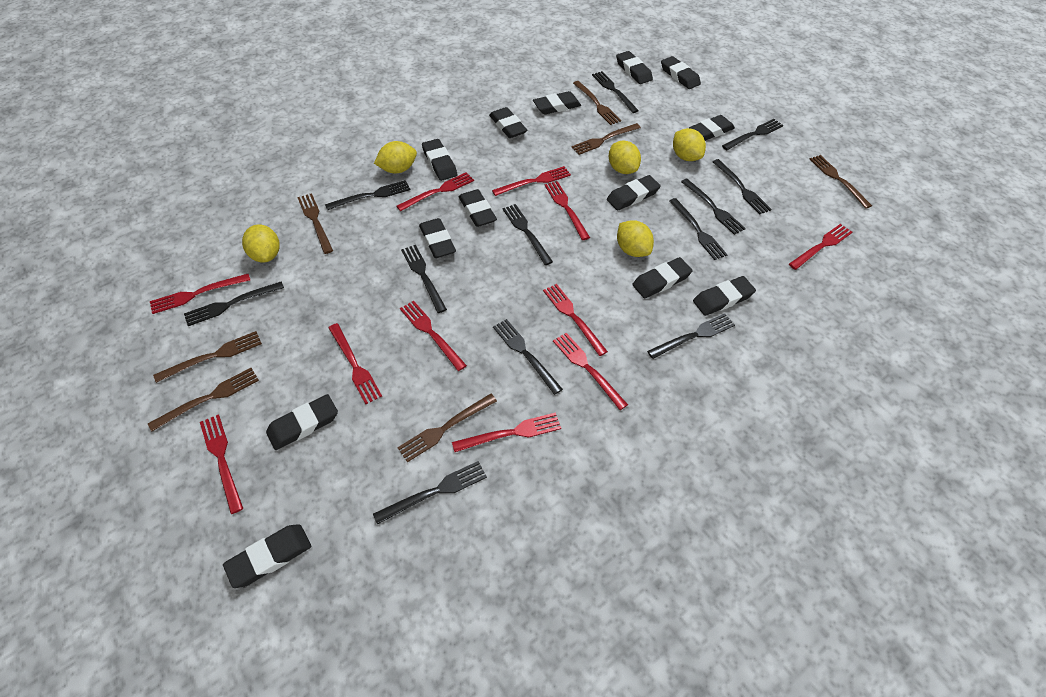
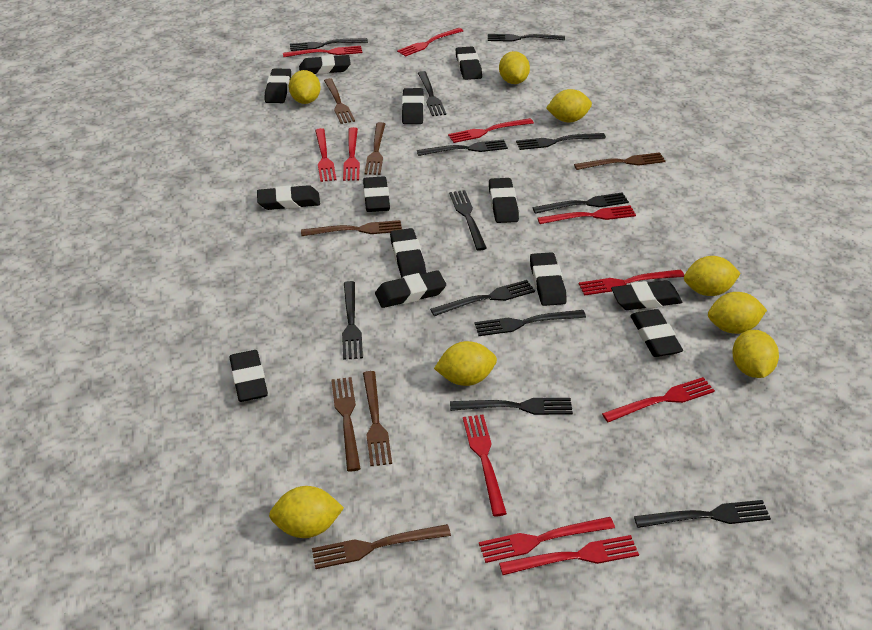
yellow lemon: [242,224,279,262] [374,141,417,173] [609,141,641,174] [617,220,654,257] [673,128,706,161] = 5 -> [269,486,344,538] [289,70,321,104] [434,341,497,386] [499,51,530,84] [546,89,592,122] [684,256,741,296] [708,292,767,334] [732,330,779,378] = 8

